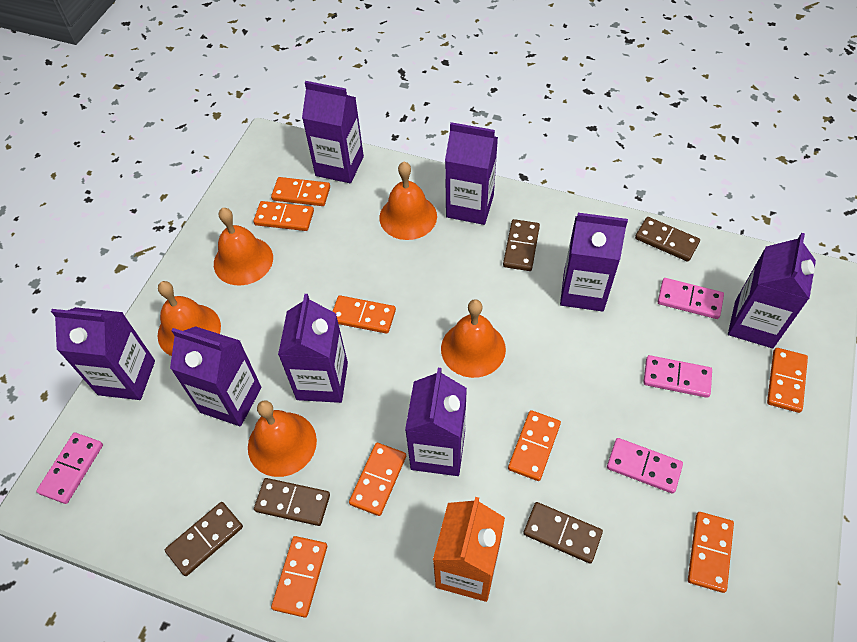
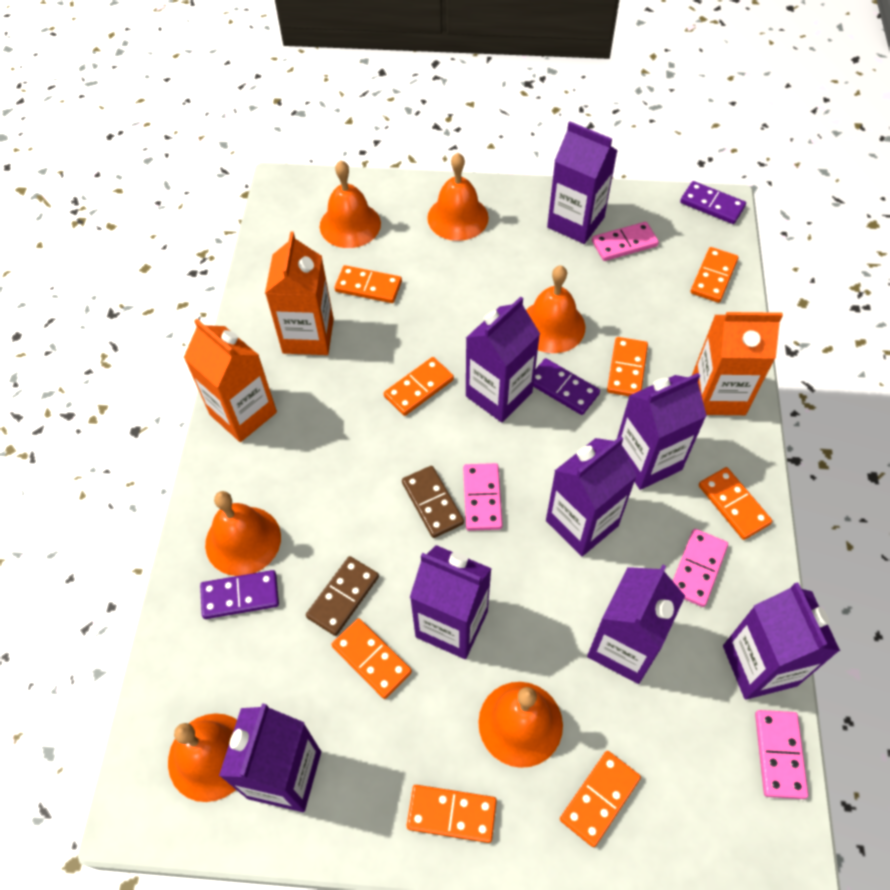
brown domino: [165,502,243,576] [254,478,330,526] [503,219,540,271] [523,502,603,564] [635,217,700,262] = 5 -> [306,556,379,636] [402,466,464,538] = 2
orange bell: [158,281,221,356] [214,208,273,285] [248,400,317,477] [379,162,437,240] [441,299,506,378] = 5 -> [168,713,237,802] [205,491,281,576] [320,160,381,248] [427,153,489,241] [478,682,563,768] [526,266,585,353] = 6
orange carton: [433,497,505,602] = 1 -> [184,319,277,442] [265,232,334,355] [692,312,783,415] = 3
purple domino: none = 0 -> [200,570,279,619] [533,358,600,415] [680,181,746,224] = 3

